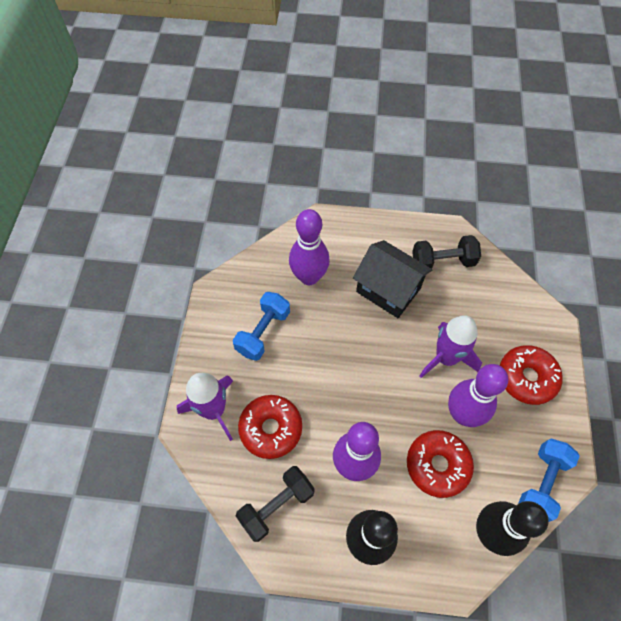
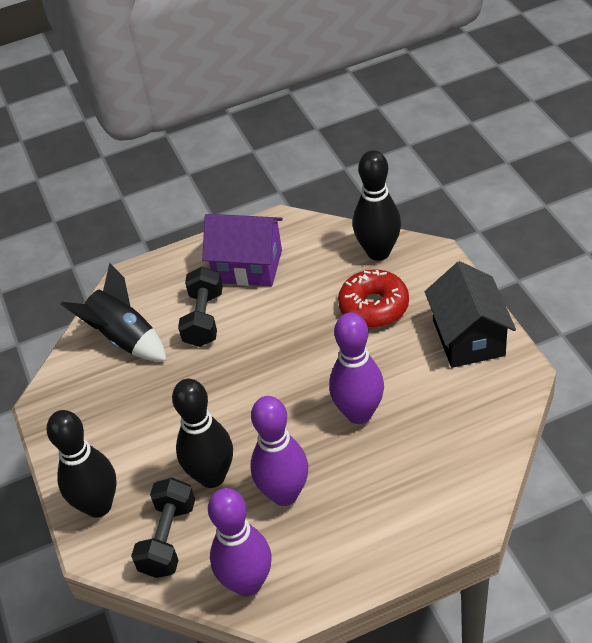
black bowling pin: [346,510,398,565] [476,501,549,556] = 2 -> [46,410,117,518] [172,379,233,488] [353,150,401,261] = 3
black rocket: none = 0 -> [60,263,166,361] = 1
blue dumbbell: [233,292,290,361] [518,439,580,522] = 2 -> none = 0
purple house: none = 0 -> [202,214,283,286] = 1
purple rocket: [177,373,233,441] [420,315,482,378] = 2 -> none = 0
red donut: [238,395,302,459] [407,430,474,498] [500,345,563,405] = 3 -> [338,269,409,328] = 1

